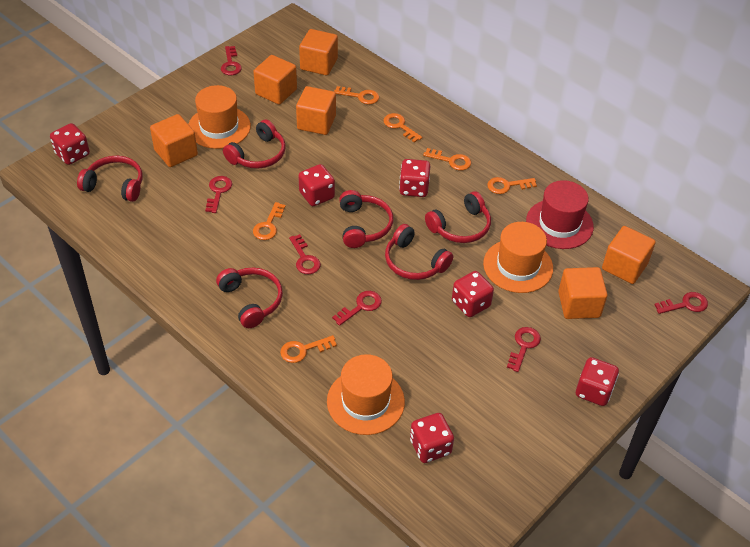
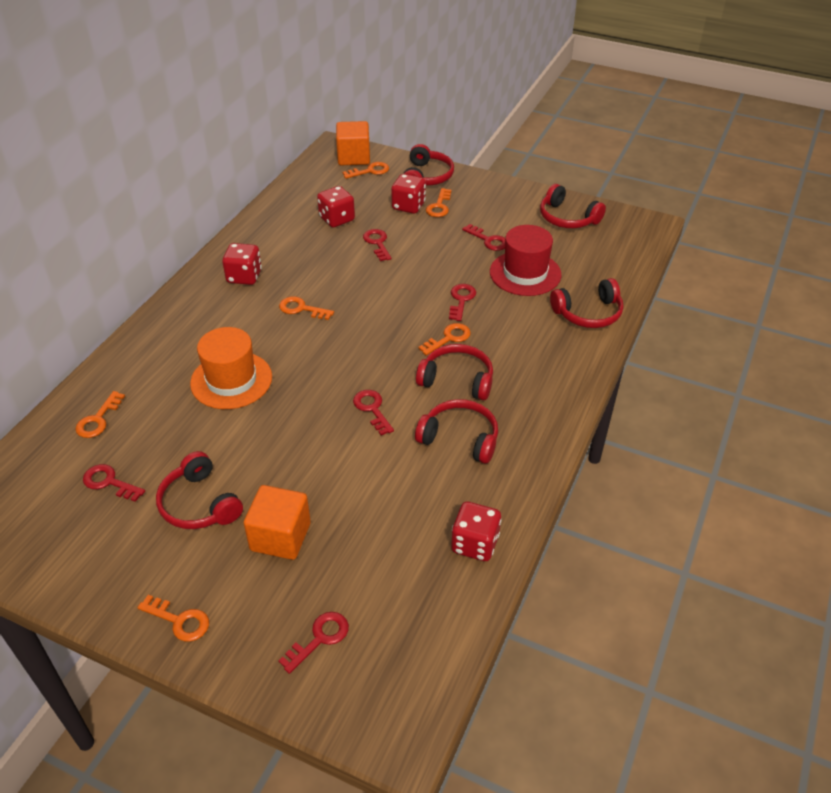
orange cube: [150,114,198,167] [253,55,297,105] [296,86,336,135] [299,29,338,75] [558,267,607,319] [602,226,656,284] = 6 -> [244,485,311,560] [336,121,370,165] = 2
orange hat: [188,85,251,149] [327,354,405,435] [483,222,553,293] = 3 -> [190,327,272,409] = 1
red dice: [50,123,90,165] [298,164,335,206] [399,159,430,197] [410,413,454,463] [452,271,494,317] [576,357,619,406] = 6 -> [222,243,262,285] [317,186,355,227] [391,174,426,214] [451,502,501,561] = 4

